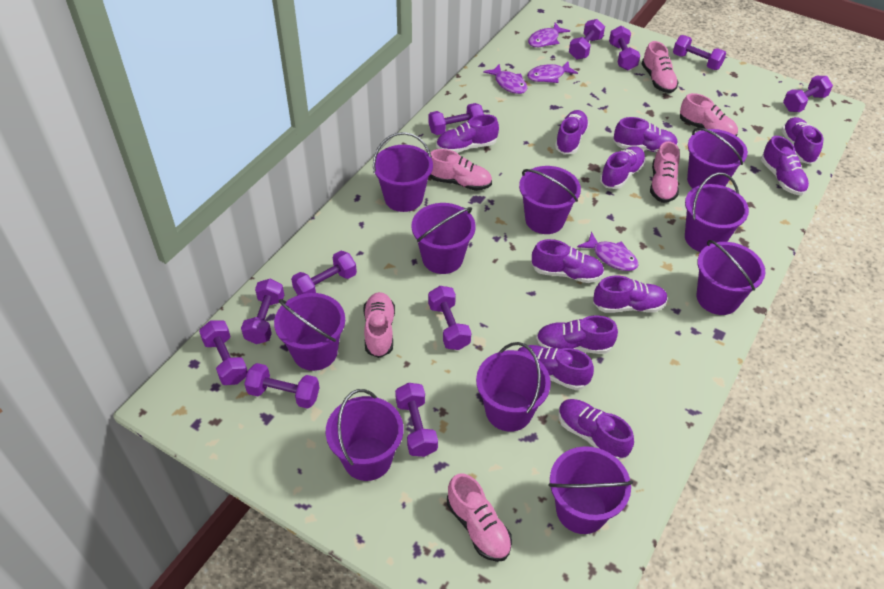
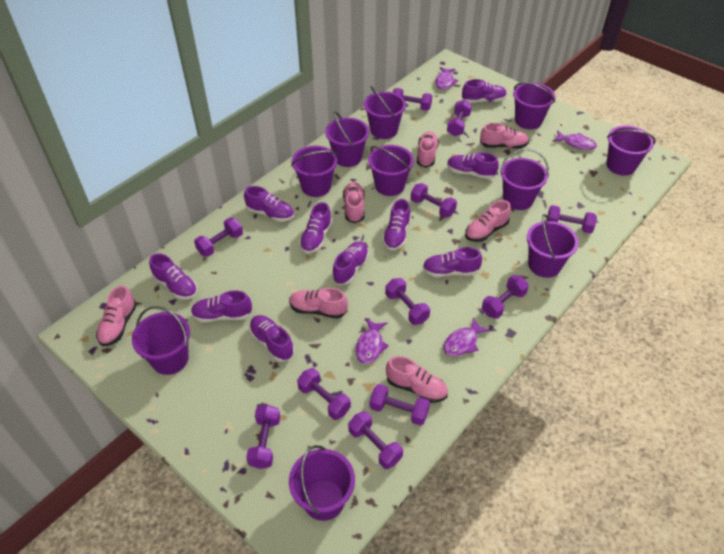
pink shoe: [363,292,395,358] [430,149,492,191] [447,473,512,562] [642,41,679,93] [650,141,680,203] [680,93,738,136] = 6 -> [96,286,137,346] [289,288,348,319] [343,182,365,223] [386,356,448,403] [417,131,439,168] [465,200,511,242] [480,123,529,149] = 7
purple shoe: [436,114,499,153] [517,345,594,390] [532,239,604,283] [536,315,618,354] [555,110,589,155] [559,399,634,460] [593,276,668,313] [600,146,646,189] [613,117,678,152] [761,136,809,195] [781,117,823,164] = 11 -> [149,253,197,300] [191,290,252,322] [244,186,294,222] [249,315,294,362] [299,202,332,253] [332,241,369,285] [382,199,411,251] [423,247,482,277] [447,152,499,179] [462,79,507,103] = 10

